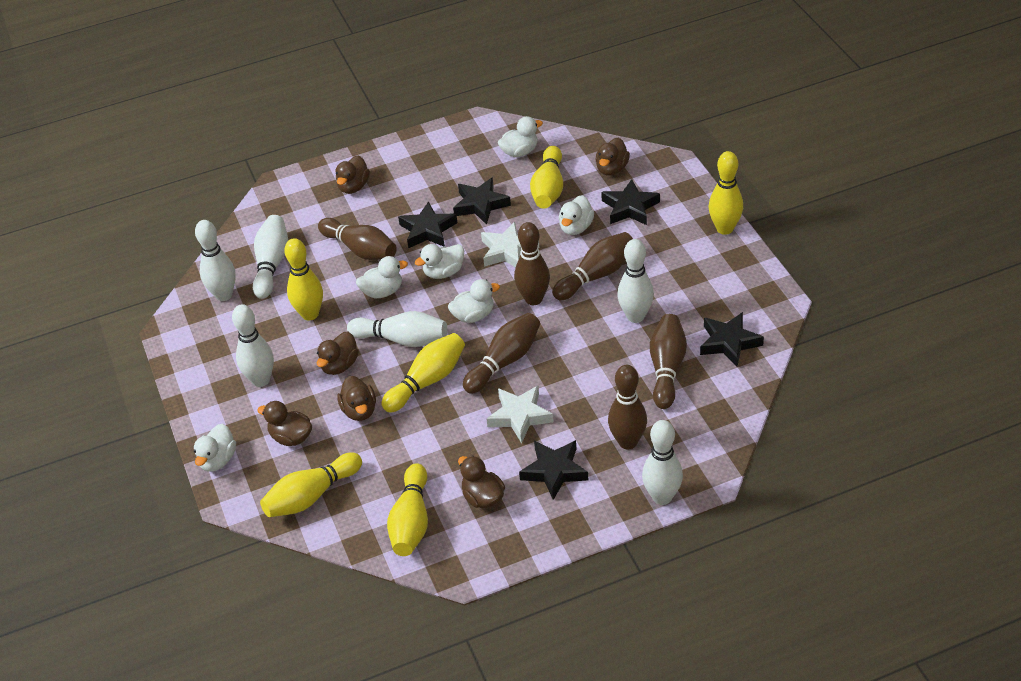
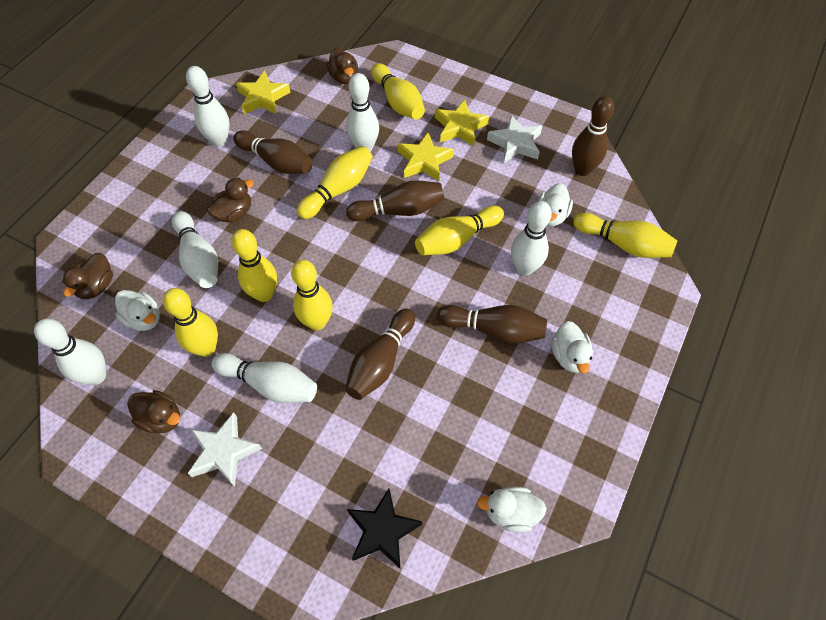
black star: [398,201,457,248] [453,177,511,225] [519,440,588,500] [601,179,660,225] [700,312,764,367] = 5 -> [347,489,422,568] = 1
brown bowling pin: [318,218,397,260] [463,313,540,394] [514,222,550,305] [552,232,633,300] [608,365,647,449] [650,314,687,409] = 6 -> [233,131,313,174] [345,308,415,400] [346,180,444,221] [437,305,547,343] [572,96,614,176] = 5
brown duck: [257,401,312,446] [317,332,359,375] [336,155,370,194] [337,376,376,421] [458,456,505,508] [595,138,630,176] = 6 -> [62,253,113,299] [127,390,180,433] [207,178,254,223] [326,48,358,84] = 4
white duck: [194,424,236,471] [356,256,408,298] [415,244,464,279] [448,279,500,323] [498,116,543,157] [559,195,594,235] = 6 -> [115,290,160,331] [477,486,547,532] [538,183,573,226] [551,321,593,374] = 4
yellow bowling pin: [260,453,362,517] [284,238,323,321] [381,333,465,413] [387,463,428,556] [530,146,563,209] [709,151,743,235] = 6 -> [163,288,218,357] [231,229,277,302] [291,260,333,330] [297,146,373,219] [371,63,425,119] [415,205,504,255] [573,213,677,258] = 7
yellow star: none = 0 -> [236,71,291,115] [398,132,454,181] [435,99,489,146] = 3

